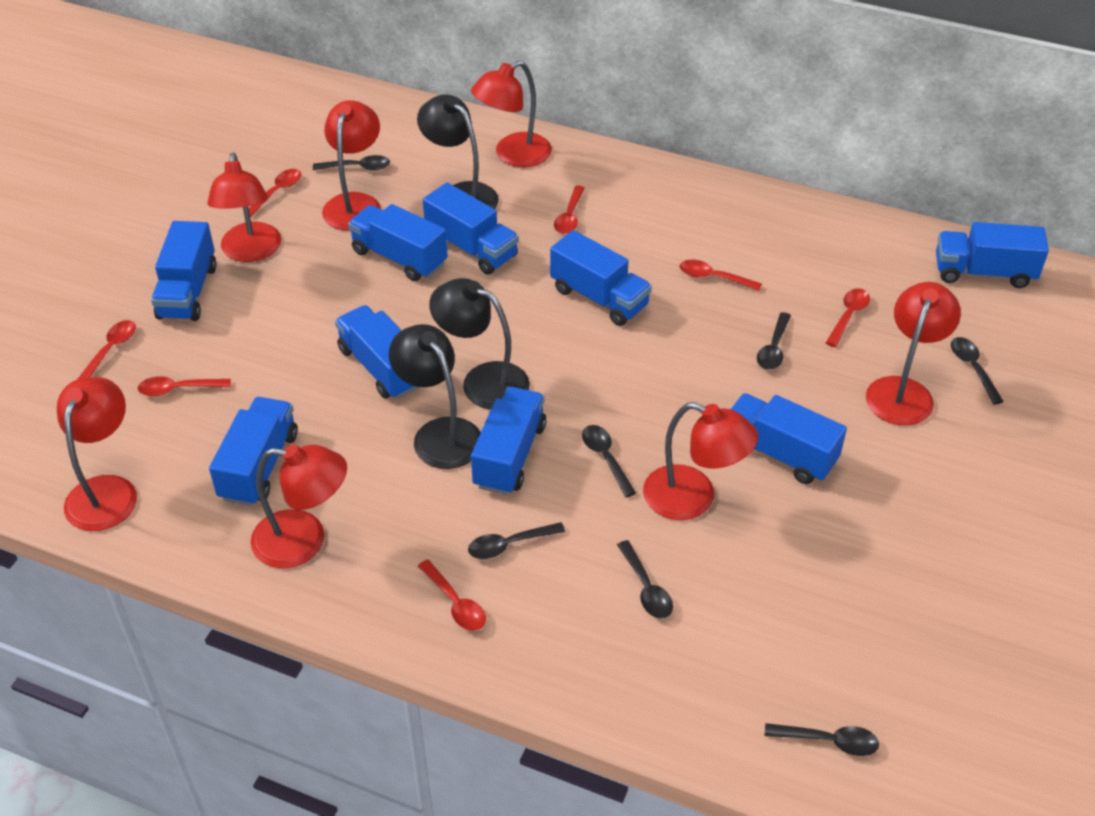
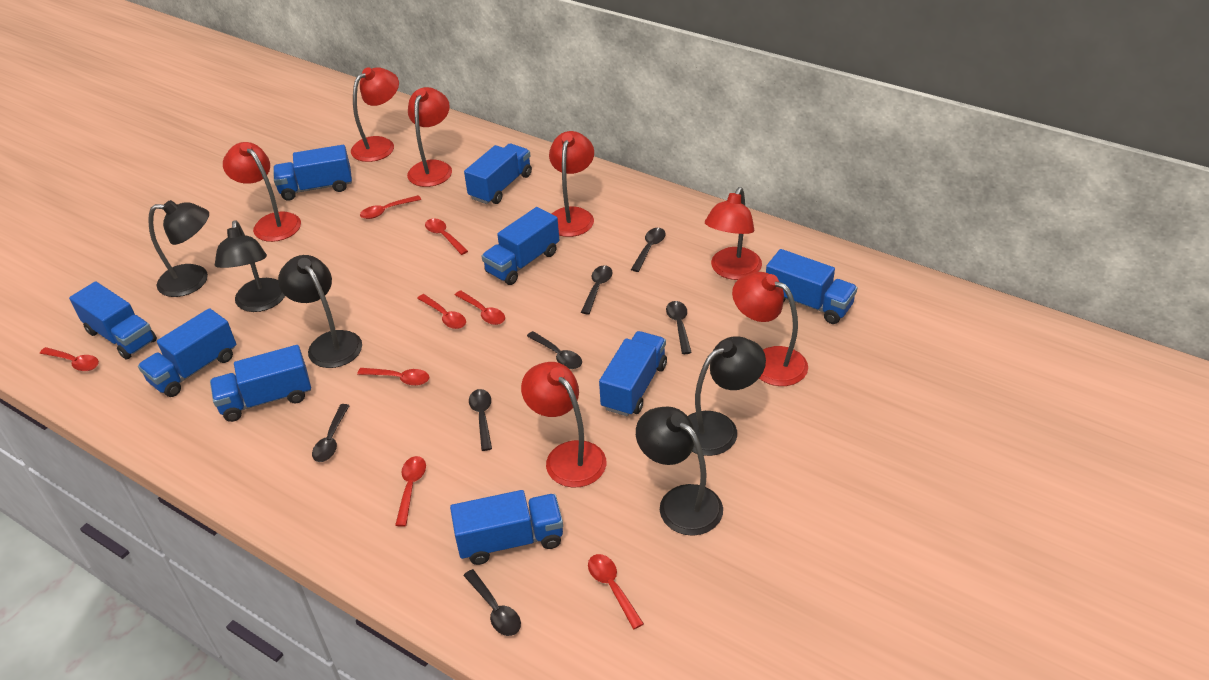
black lamp: [389,324,481,469] [417,94,499,209] [429,278,530,410] = 3 -> [148,200,209,297] [215,220,285,312] [278,255,362,368] [636,406,723,536] [688,336,766,456] = 5
red spoon: [78,320,136,379] [138,376,231,396] [249,169,301,217] [418,559,486,631] [554,185,585,234] [680,260,762,291] [826,288,870,347] = 7 -> [40,347,99,371] [357,368,429,386] [360,195,421,219] [395,456,426,527] [417,294,466,329] [425,218,468,255] [455,290,505,325] [588,554,644,629] = 8

